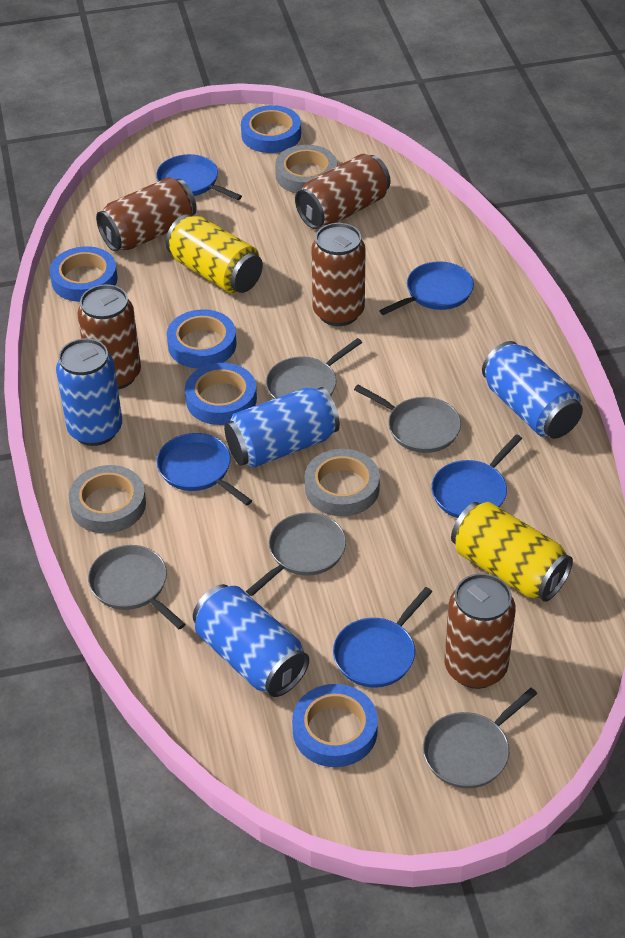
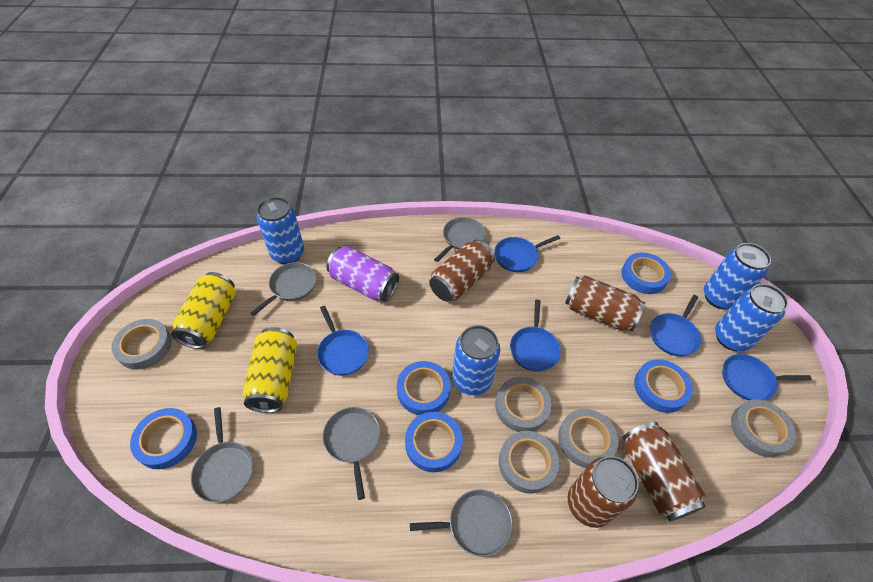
brown can: [77,284,141,390] [96,177,197,252] [295,154,390,229] [311,223,365,326] [445,573,516,689] = 5 -> [429,239,495,302] [565,276,645,331] [568,456,639,528] [623,422,706,522] = 4
grey tape: [69,465,146,534] [275,145,337,193] [305,449,380,516] = 3 -> [111,319,172,370] [495,377,552,432] [499,431,559,494] [558,409,619,468] [731,399,796,457] = 5
purple can: none = 0 -> [326,246,399,302] = 1

